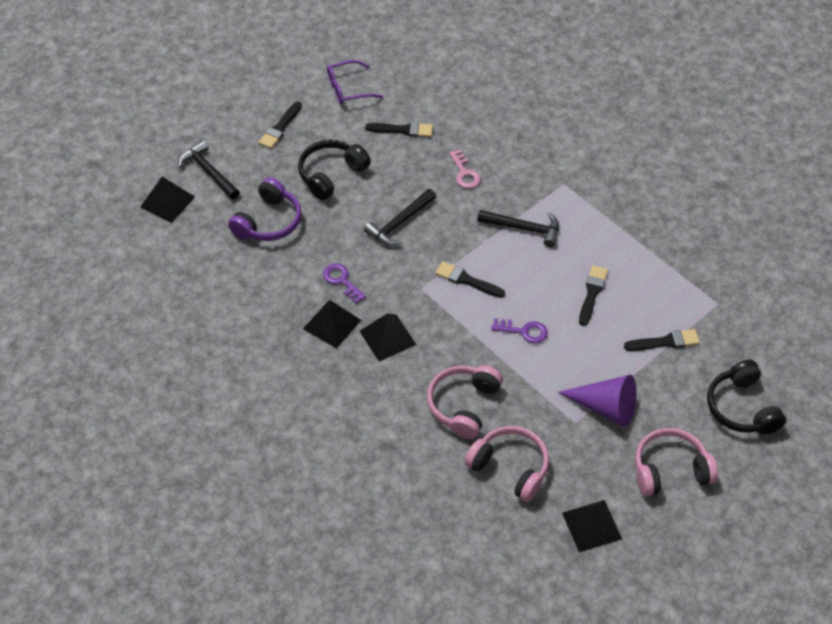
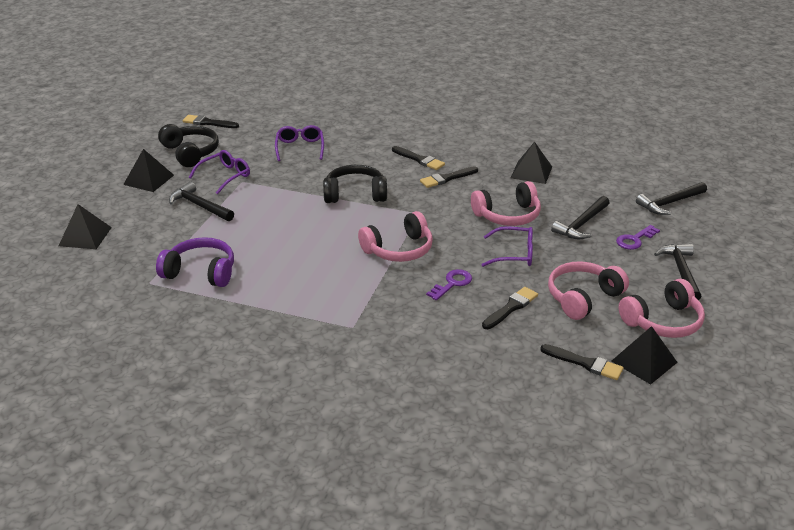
black hammer: [178,140,240,199] [364,189,436,246] [477,210,559,247] = 3 -> [169,182,234,221] [551,196,610,239] [636,182,707,215] [654,244,701,300] = 4
pink headphones: [427,365,503,439] [465,426,549,502] [635,428,718,496] = 3 -> [358,211,433,262] [471,181,541,226] [548,261,629,320] [619,279,705,338] = 4
pink key: [449,149,481,189] = 1 -> none = 0
purple cone: [557,375,637,427] = 1 -> none = 0
purple glasses: [327,60,383,104] = 1 -> [189,150,250,194] [275,125,324,161] [482,226,533,267] = 3

